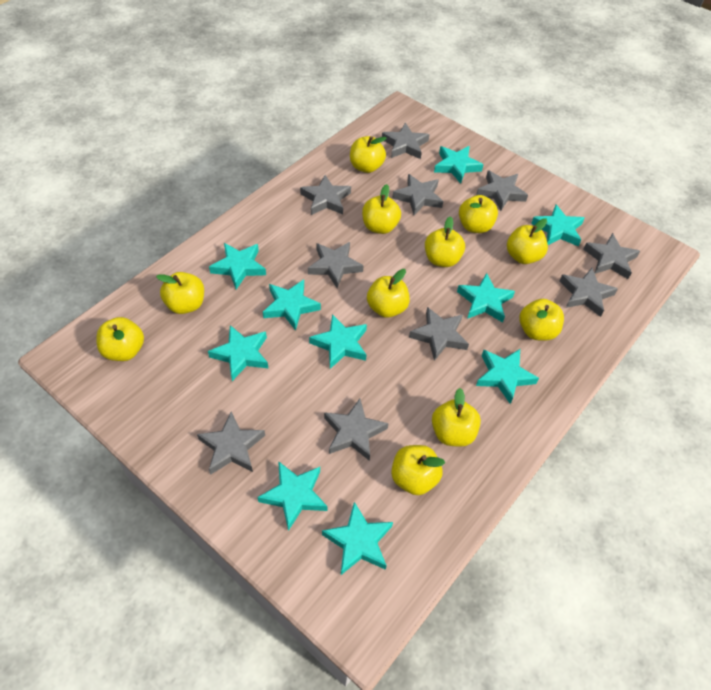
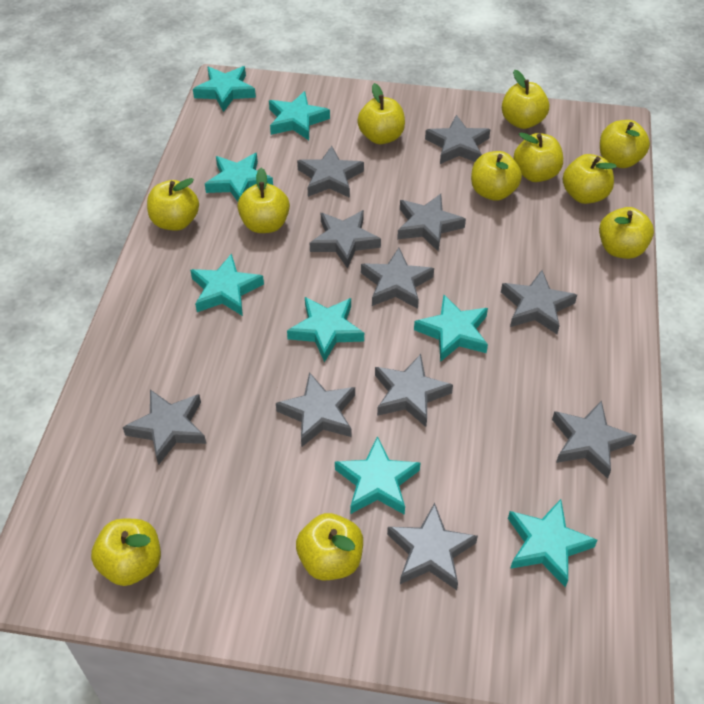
grey star: [197,411,265,475] [300,175,351,215] [308,242,364,288] [324,399,389,461] [382,123,429,159] [392,174,443,215] [409,307,469,361] [476,170,528,211] [560,268,618,317] [583,233,640,279] = 10 -> [123,390,206,465] [276,372,355,447] [297,146,364,198] [310,210,381,269] [361,248,434,309] [375,354,453,427] [387,503,478,590] [397,194,466,251] [425,115,490,164] [501,270,577,334] [552,400,637,479] = 11
turquoise star: [208,325,269,381] [209,243,266,289] [257,461,327,531] [263,279,321,331] [309,314,367,369] [322,502,393,575] [434,146,484,184] [457,273,515,323] [476,349,539,404] [531,204,585,246] = 10 -> [190,253,264,316] [193,66,256,112] [205,153,273,202] [269,91,330,140] [287,297,364,362] [335,436,420,515] [414,295,488,362] [508,499,597,587] = 8

